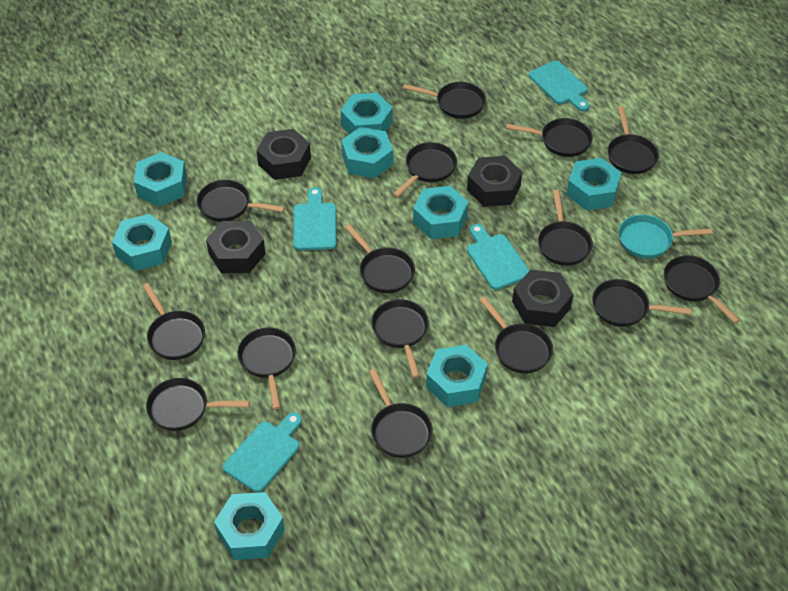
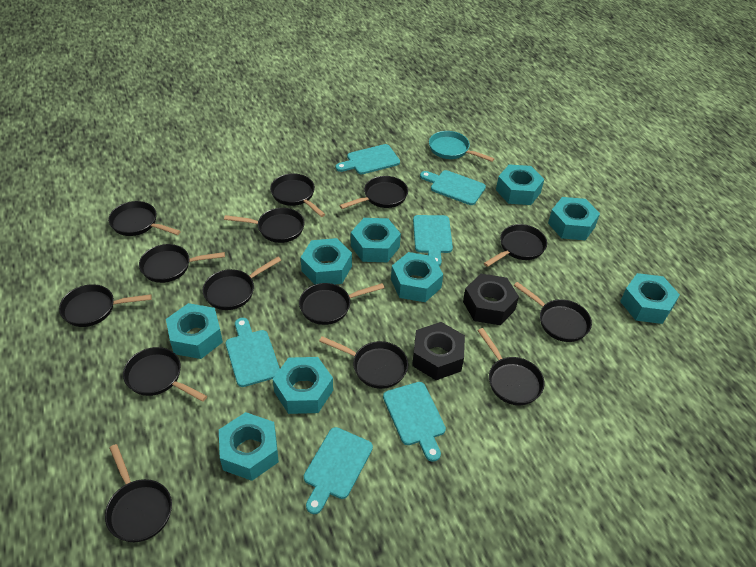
black nut: [206,221,266,273] [256,129,311,180] [467,156,522,207] [512,270,574,327] = 4 -> [412,322,465,380] [463,274,519,325] = 2
black pan: [142,283,205,360] [146,378,250,431] [197,180,285,222] [237,327,296,410] [345,224,415,293] [369,369,432,458] [371,299,429,378] [393,142,457,198] [403,82,486,119] [479,296,553,373] [506,118,593,157] [538,190,593,266] [592,279,691,327] [607,106,659,174] [664,255,740,324] = 15 -> [59,284,152,327] [105,444,172,542] [108,201,181,236] [123,347,207,402] [139,244,225,283] [203,257,281,310] [224,208,305,243] [270,174,325,217] [299,283,384,325] [319,336,408,389] [339,176,408,209] [478,328,545,405] [484,224,547,267] [514,282,592,342] = 14
turquoise cutting board: [223,412,302,492] [294,187,337,250] [467,224,530,290] [529,61,589,111] = 4 -> [226,318,280,387] [304,427,373,514] [336,144,400,174] [383,382,446,462] [413,215,453,266] [420,170,486,205] = 6
turquoise nut: [112,214,172,271] [134,152,187,206] [214,492,285,560] [340,93,393,134] [341,127,393,178] [413,186,469,239] [426,345,488,407] [566,158,621,210] = 8 -> [166,303,223,359] [219,412,279,481] [273,357,333,414] [301,238,352,284] [351,218,401,262] [391,252,443,302] [496,164,544,205] [548,197,600,240] [620,273,680,324] = 9

